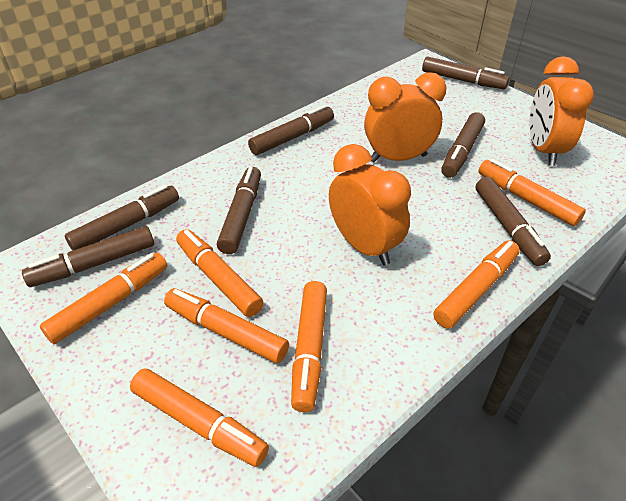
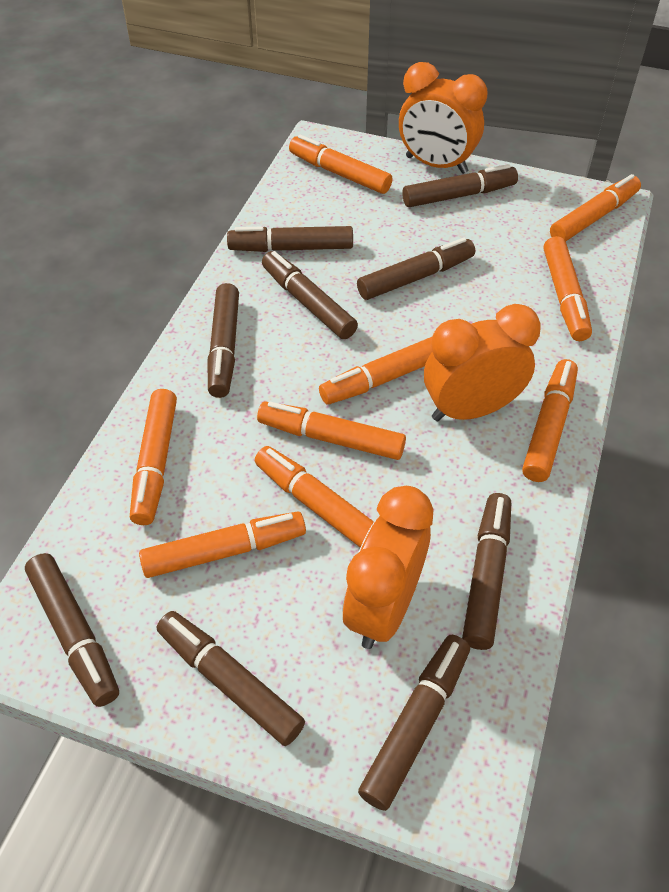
brown marker: [22,226,154,287] [65,185,179,251] [217,166,261,254] [248,105,334,155] [422,57,509,89] [441,112,485,178] [476,177,551,266] = 7 -> [25,553,119,707] [157,611,305,746] [208,283,239,398] [227,226,353,252] [262,251,358,339] [357,238,475,300] [358,635,470,811] [402,164,518,207] [462,493,511,650] = 9
orange marker: [40,253,167,344] [130,369,269,467] [164,288,289,363] [176,229,264,317] [291,281,327,412] [433,241,520,329] [478,159,586,226] = 7 -> [130,389,177,525] [139,512,306,578] [255,446,374,547] [257,401,406,460] [289,135,392,194] [319,337,432,405] [522,359,578,482] [544,236,592,341] [550,174,641,241] = 9

